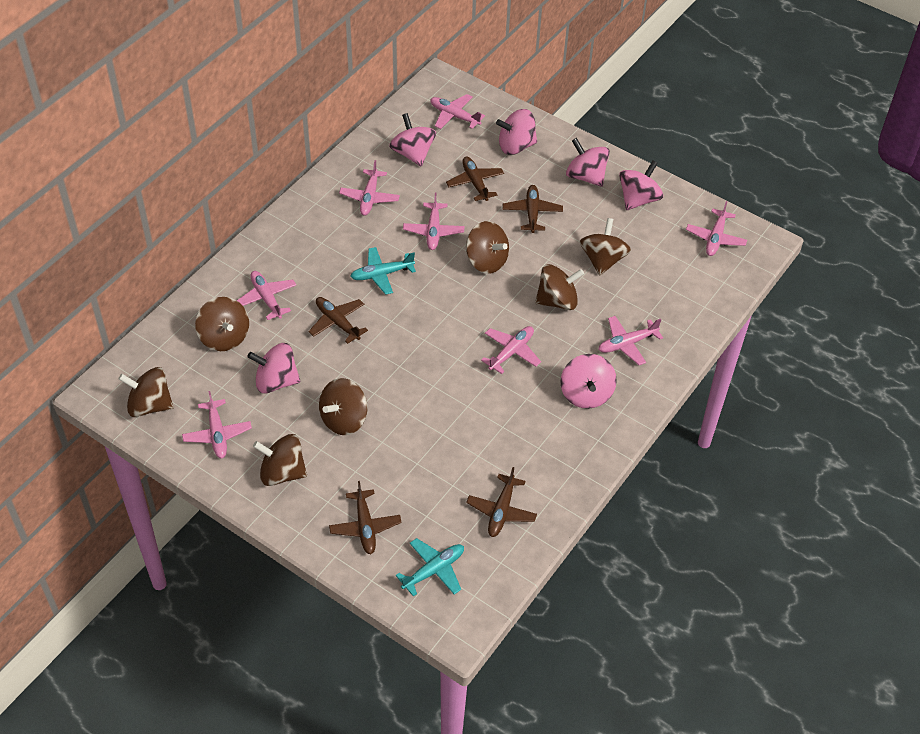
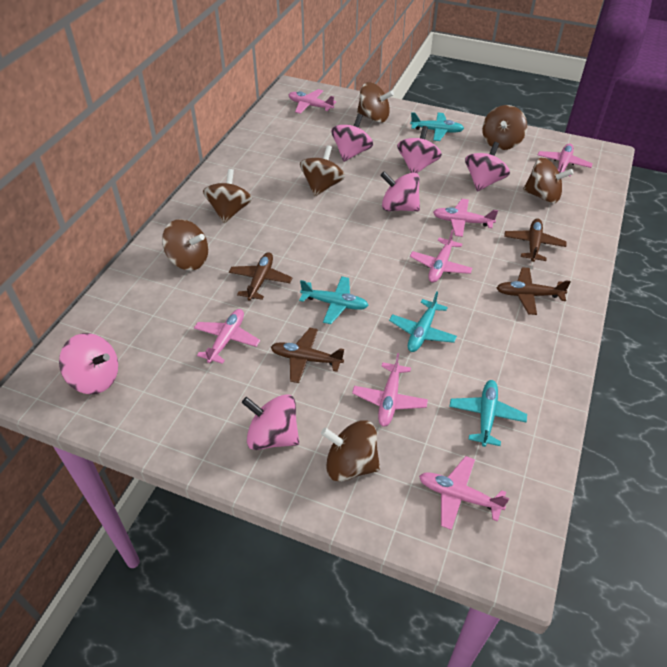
brown plane: [309,297,368,344] [329,481,402,554] [446,157,504,201] [466,467,537,537] [503,185,563,233] = 5 -> [229,252,293,301] [271,328,344,383] [496,267,571,315] [504,218,567,262] = 4
pink plane: [182,391,252,458] [237,271,296,320] [339,160,400,216] [403,193,464,250] [430,94,485,129] [481,326,541,374] [598,316,663,365] [686,201,747,256] = 8 -> [194,309,260,364] [289,89,336,114] [352,353,428,427] [410,229,472,283] [419,456,509,530] [433,199,498,237] [538,143,592,177] = 7
turquoise plane: [350,247,416,295] [396,538,464,596] = 2 -> [299,276,369,324] [389,292,457,352] [410,112,464,141] [449,380,527,447] = 4

